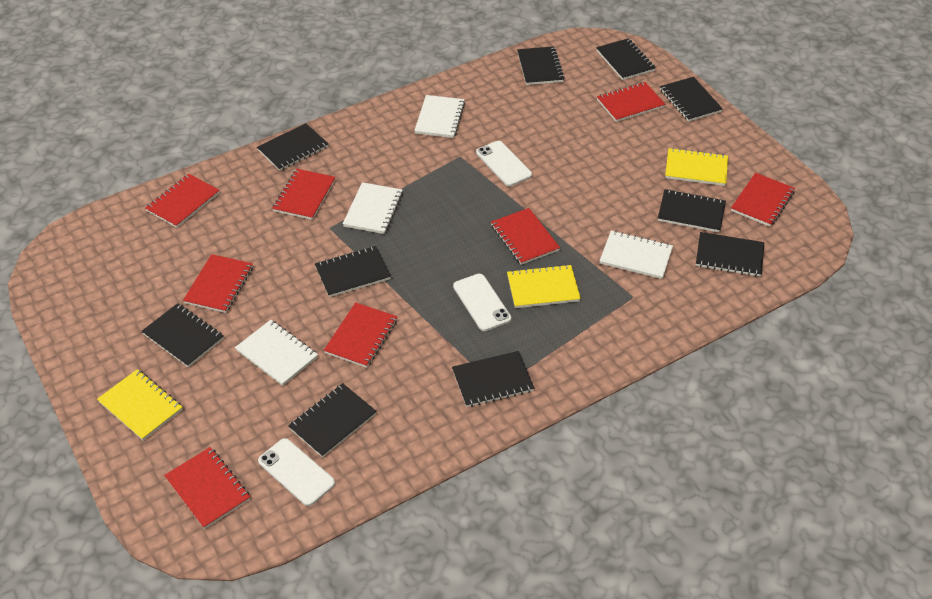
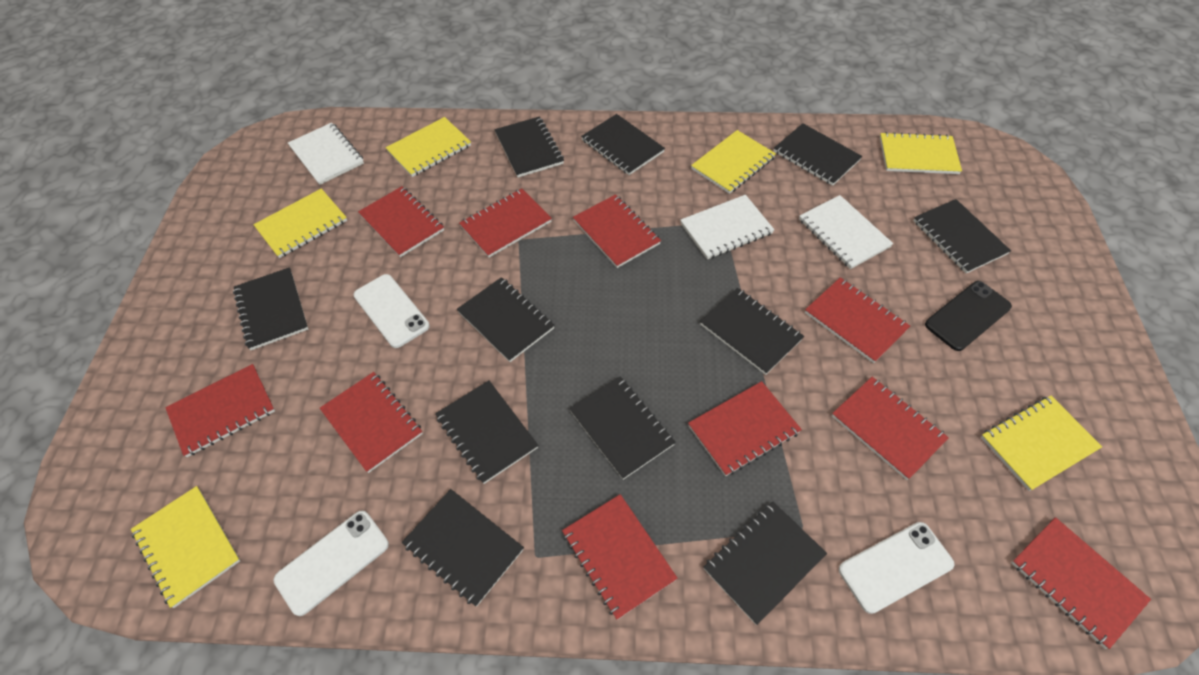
black notebook: [142,303,224,367] [257,123,328,171] [288,383,377,458] [315,246,391,297] [452,351,534,407] [517,46,565,85] [596,38,656,80] [658,189,726,232] [660,77,723,122] [696,232,764,277] = 10 -> [233,267,308,350] [402,489,524,607] [435,380,538,484] [457,277,555,362] [494,116,564,178] [569,376,676,480] [581,114,665,175] [700,288,804,375] [704,502,827,625] [774,123,862,186] [913,199,1011,274] = 11
black phone: none = 0 -> [925,281,1012,351] = 1
red notebook: [145,174,220,228] [164,447,250,529] [183,254,253,313] [272,169,336,220] [324,302,397,368] [491,208,560,265] [597,82,665,122] [731,173,795,227] = 8 -> [165,364,275,457] [320,372,423,473] [358,186,444,257] [459,188,552,258] [562,494,678,620] [573,194,661,268] [688,381,802,476] [805,277,910,363] [832,377,949,480] [1011,517,1151,649] = 10
white notebook: [235,320,318,386] [343,182,403,234] [414,95,465,138] [600,231,673,279] = 4 -> [288,122,364,185] [680,195,774,259] [799,195,893,269] = 3
yellow notebook: [97,369,183,441] [507,264,581,308] [665,148,728,186] = 3 -> [131,486,241,608] [253,189,347,258] [386,117,471,177] [691,130,776,194] [880,132,962,174] [981,396,1102,491] = 6

